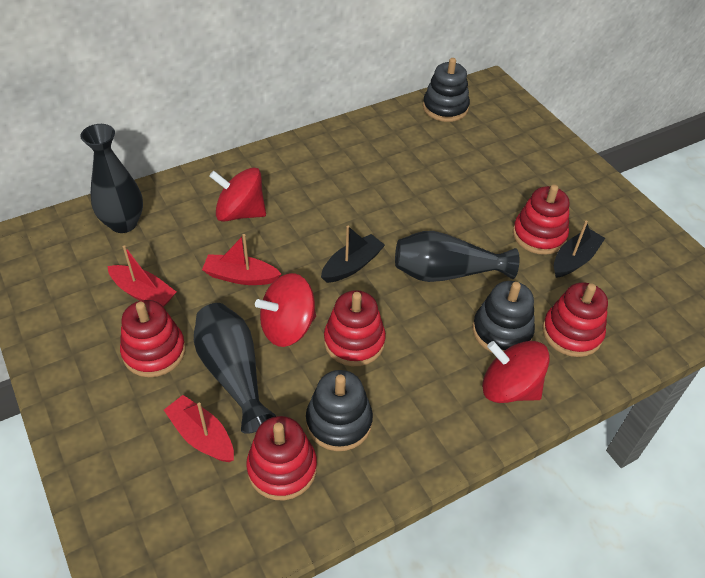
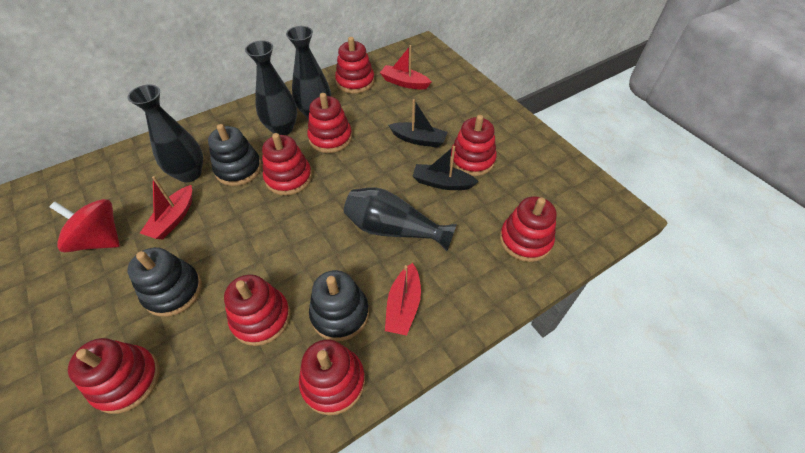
black vase: [80,124,143,233] [194,303,276,434] [395,231,519,282] = 3 -> [128,84,203,182] [245,40,297,135] [286,26,331,119] [344,187,457,251] = 4
red spinning top: [209,167,266,222] [255,273,316,347] [482,341,550,403] = 3 -> [50,199,120,252] = 1
red stacking toy: [120,300,186,377] [246,416,317,500] [324,290,386,366] [513,185,570,255] [542,282,608,357] = 5 -> [68,338,160,414] [224,274,290,346] [262,133,312,195] [299,339,365,415] [307,93,352,153] [335,37,375,94] [450,115,497,176] [500,196,557,262] = 8

